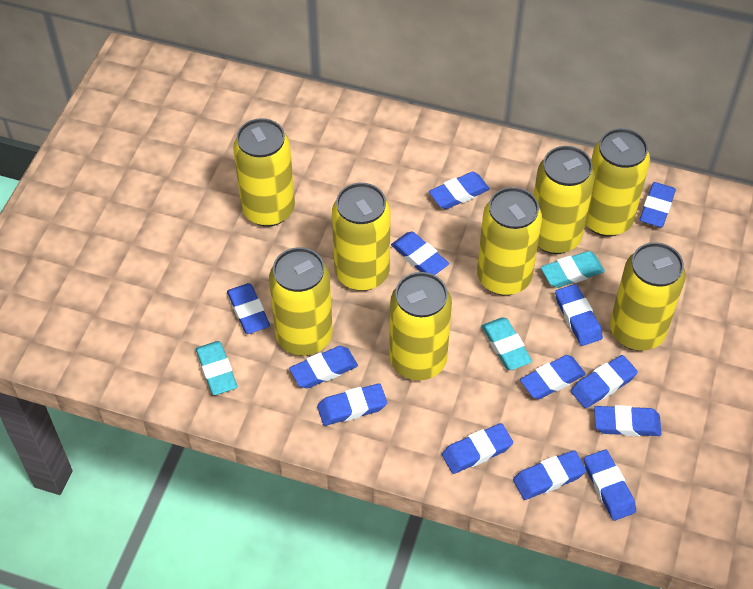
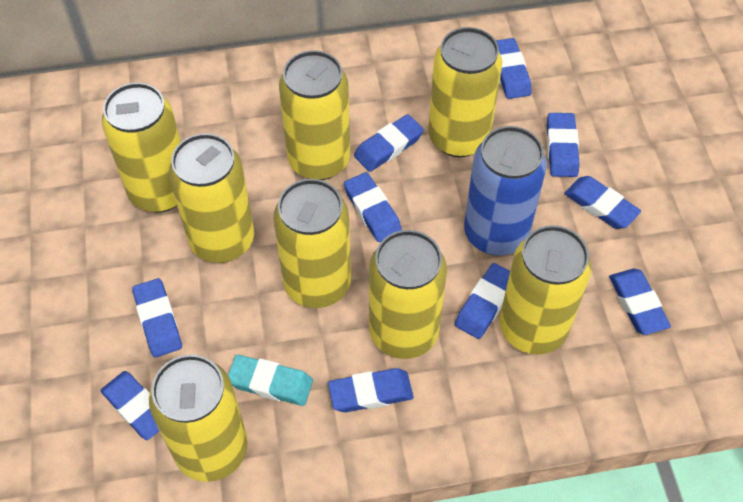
blue can: none = 0 -> [464,126,547,256] = 1
blue eraser: [227,283,270,334] [289,346,358,388] [317,383,387,426] [391,232,449,275] [429,172,490,209] [442,423,513,474] [513,450,586,500] [520,355,586,399] [555,284,603,346] [571,355,638,408] [584,450,636,521] [594,405,661,436] [640,182,676,227] = 13 -> [101,371,159,440] [132,278,182,358] [328,368,414,412] [344,172,402,242] [354,114,424,172] [455,263,510,339] [496,38,532,99] [547,113,580,177] [564,176,641,229] [609,268,671,335] = 10
turquoise eraser: [196,341,237,395] [482,317,532,370] [541,251,605,288] = 3 -> [228,355,313,406] = 1

